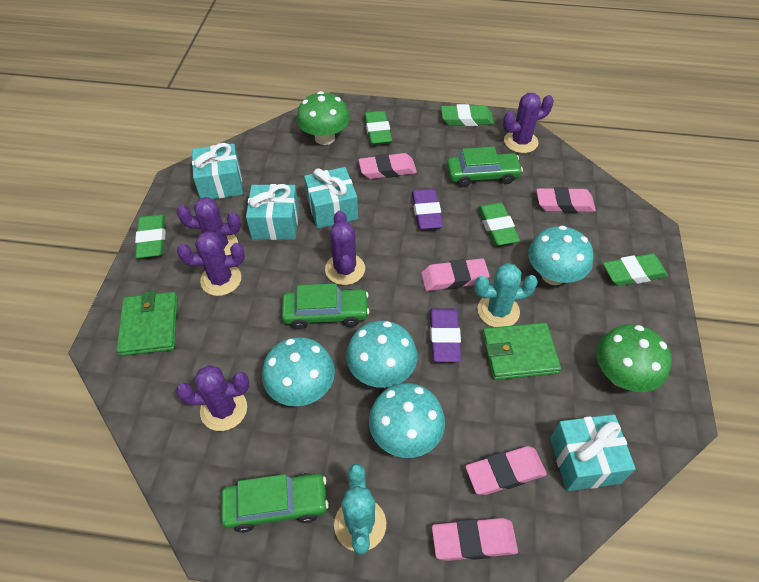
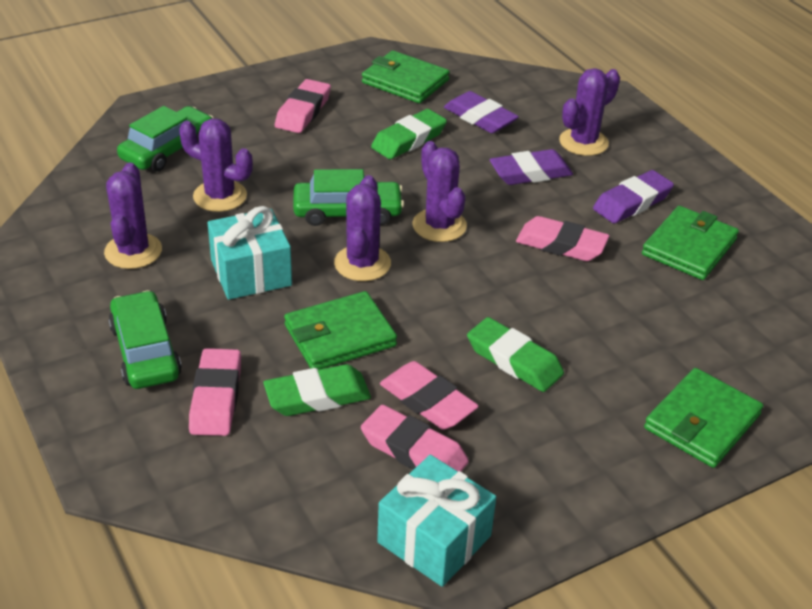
green eraser: [135,214,166,258] [364,111,392,145] [441,104,494,126] [478,202,520,246] [603,254,668,286] = 5 -> [263,364,371,416] [371,109,447,159] [467,317,564,392] = 3
green mushroom: [297,91,350,145] [596,325,672,392] = 2 -> none = 0
green wallet: [117,291,178,356] [482,323,561,380] = 2 -> [284,291,397,369] [362,51,450,103] [642,206,739,280] [644,368,763,468] = 4
purple eraser: [412,189,443,230] [430,308,461,362] = 2 -> [444,91,519,133] [490,149,573,185] [593,170,674,224] = 3
turquoise cactus: [334,464,386,555] [474,263,538,327] = 2 -> none = 0
turquoise gift: [192,143,243,199] [246,184,299,240] [304,167,358,229] [550,414,636,491] = 4 -> [208,206,292,300] [377,455,496,587] = 2
turquoise mushroom: [262,337,335,406] [346,321,417,388] [369,383,445,458] [528,226,594,285] = 4 -> none = 0

